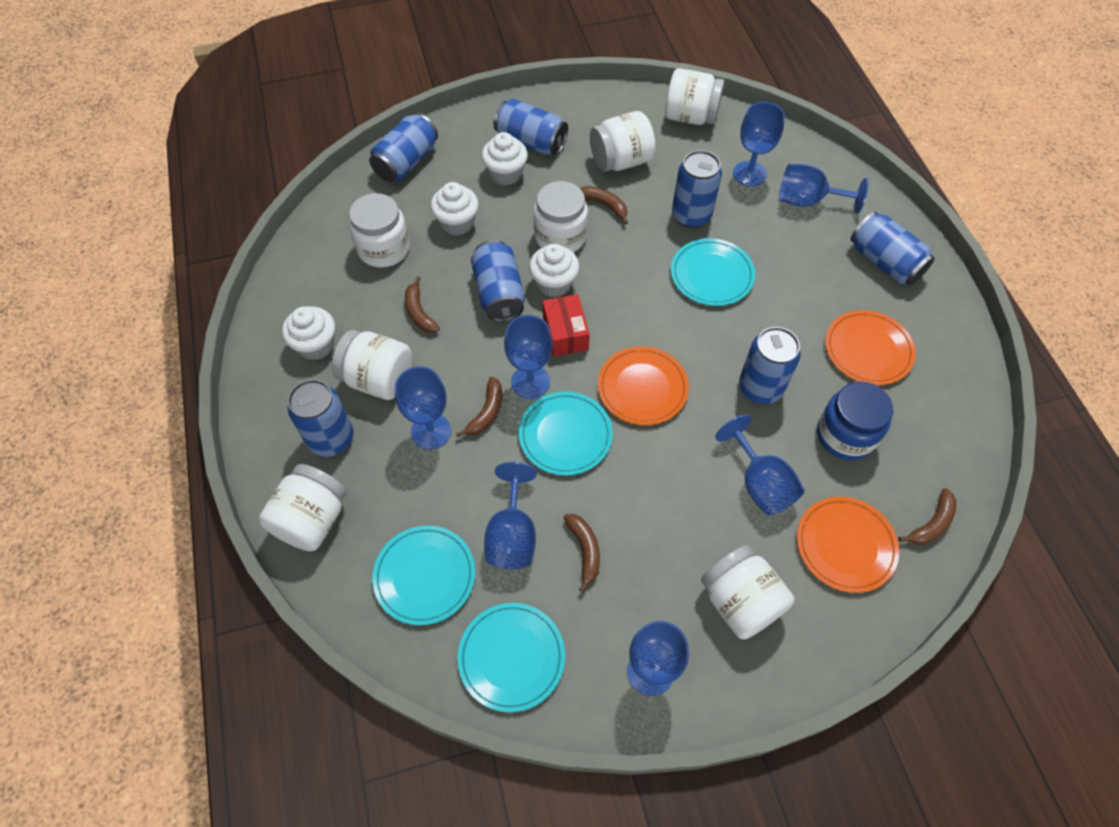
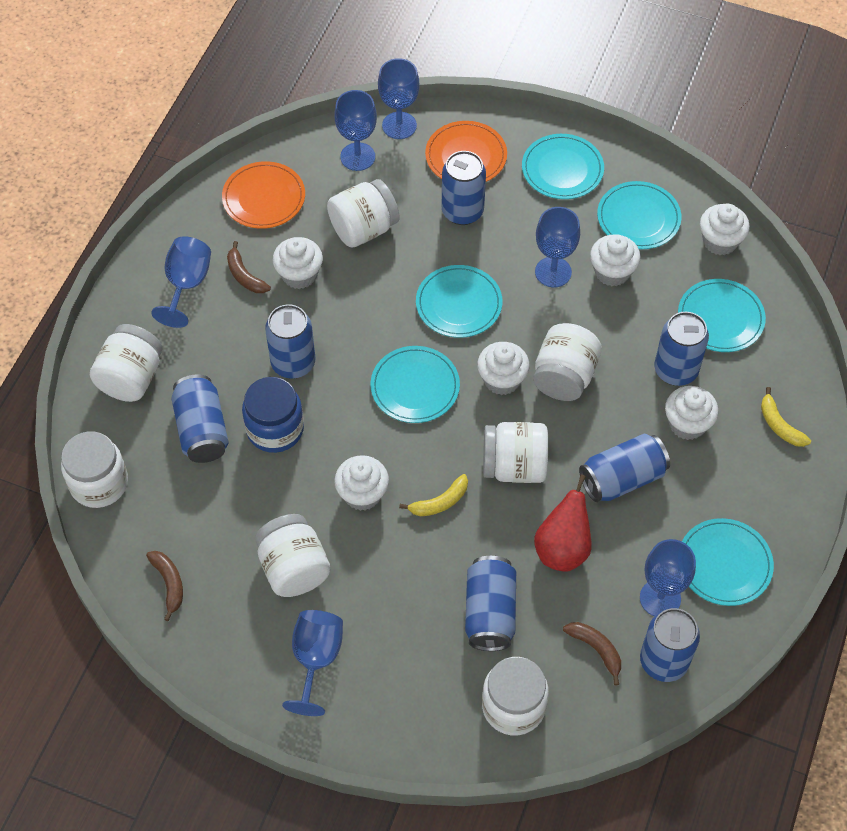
blue goblet: [395,366,451,449] [484,462,537,569] [504,315,553,399] [627,621,689,696] [715,414,805,515] [733,102,785,187] [779,164,869,214] = 7 -> [151,236,211,328] [282,610,343,716] [334,90,377,171] [378,58,420,139] [535,207,580,287] [640,539,696,616] = 6
brown banana: [405,276,440,333] [456,377,502,437] [564,514,600,593] [580,186,628,225] [898,488,956,545] = 5 -> [146,551,183,621] [227,241,271,293] [563,622,621,685] = 3
orange plate: [598,346,689,425] [797,497,899,593] [825,310,916,385] = 3 -> [222,161,305,229] [425,121,507,182] = 2
red box: [543,294,590,356] = 1 -> none = 0
red pear: none = 0 -> [534,475,591,572] = 1
turquoise plate: [372,525,475,625] [458,603,565,712] [519,392,613,476] [671,238,755,306] = 4 -> [370,346,460,423] [416,265,502,338] [522,134,604,199] [597,181,681,249] [678,279,766,352] [682,518,774,606] = 6
white cupcake: [282,306,335,360] [431,182,479,236] [482,132,528,185] [529,244,579,297] = 4 -> [273,237,323,289] [334,455,389,511] [477,342,530,395] [590,234,641,286] [665,386,719,440] [700,204,750,255] = 6
yellow banana: none = 0 -> [399,474,468,516] [761,387,811,447] = 2

